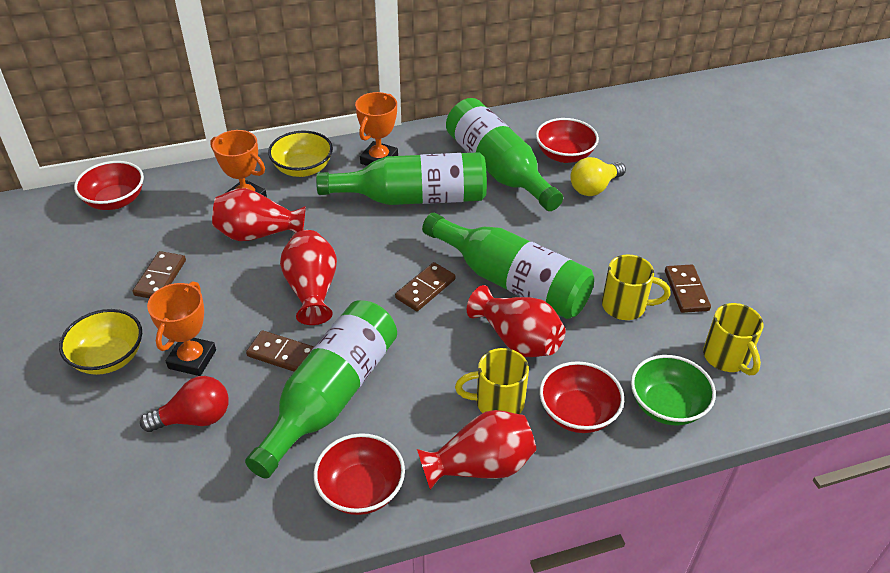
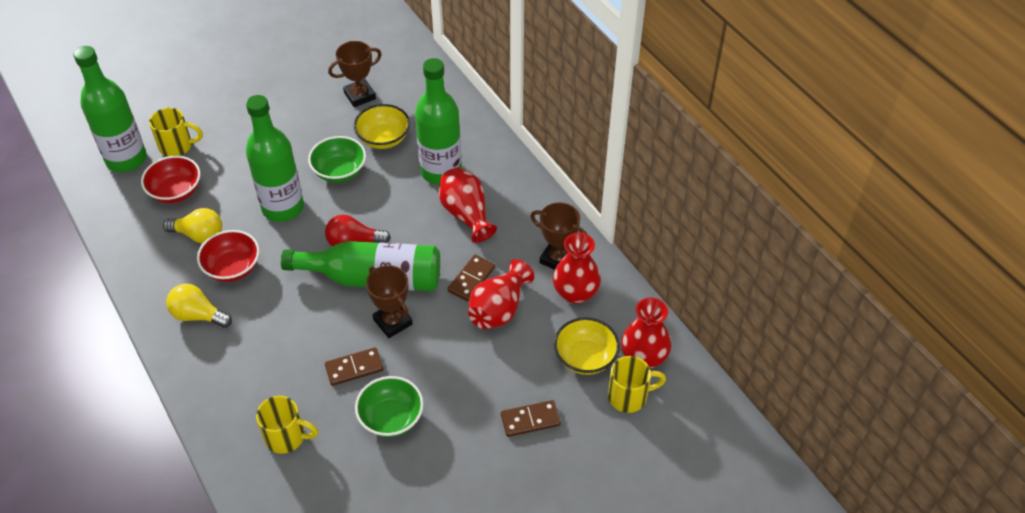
brown domino: [133,251,186,298] [246,330,314,372] [395,262,456,311] [665,264,711,313] = 4 -> [325,347,383,386] [448,255,495,301] [501,400,561,437] = 3
brown trophy: none = 0 -> [328,41,382,107] [366,265,413,338] [530,202,588,270] = 3
green bowl: [631,355,716,426] = 1 -> [308,136,366,183] [355,376,424,437] = 2
orange trophy: [147,281,216,376] [210,130,267,197] [355,92,398,166] = 3 -> none = 0
red bowl: [74,161,144,210] [313,433,405,515] [536,118,599,163] [539,361,624,433] = 4 -> [141,156,201,203] [197,230,260,282] = 2
yellow light bulb: [570,157,626,196] = 1 -> [163,208,222,244] [166,284,232,328] = 2

